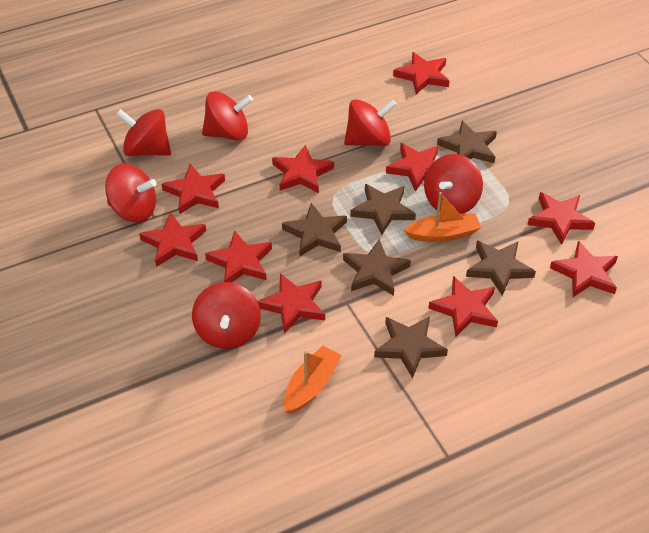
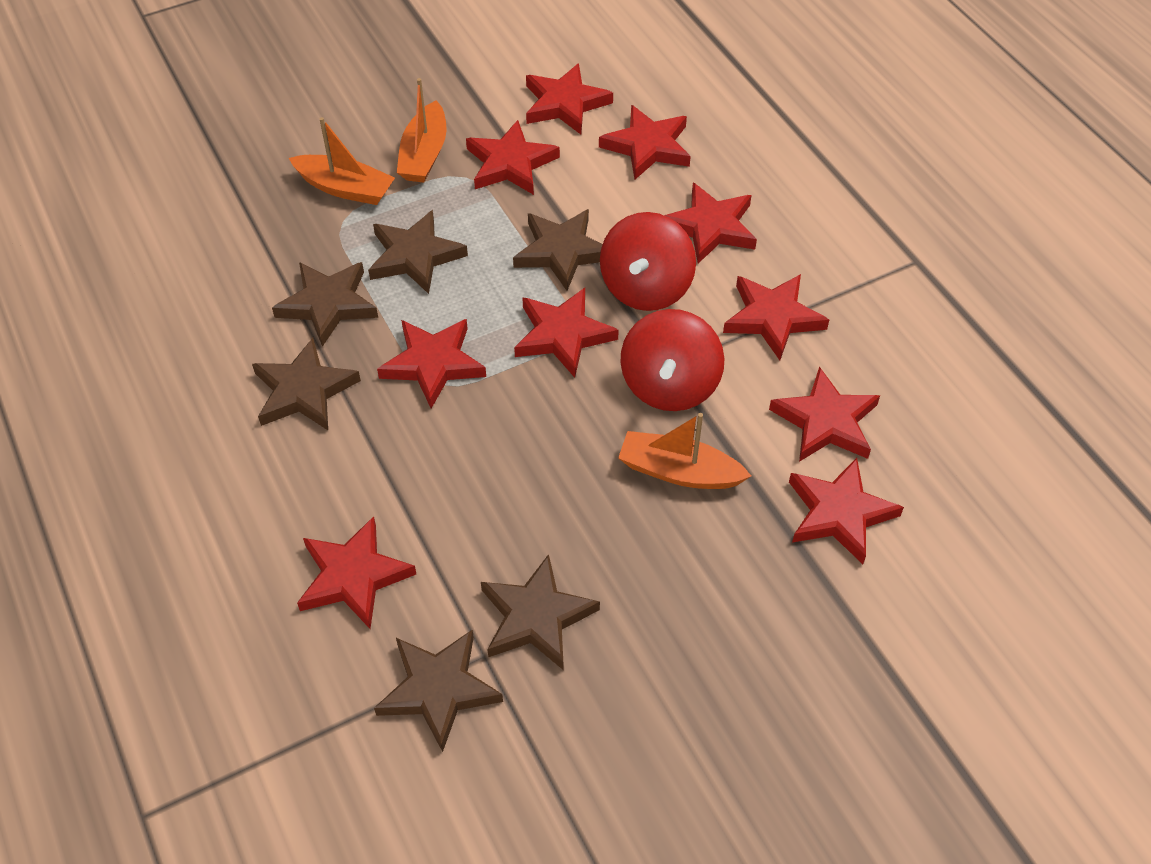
orange boat: [284,346,342,414] [404,192,481,242] = 2 -> [289,117,395,205] [397,78,446,183] [618,413,751,489] = 3
red spinning top: [105,164,157,223] [116,109,171,156] [192,282,261,349] [202,91,253,141] [344,99,397,146] [424,154,483,214] = 6 -> [600,212,696,311] [620,309,725,411] = 2

